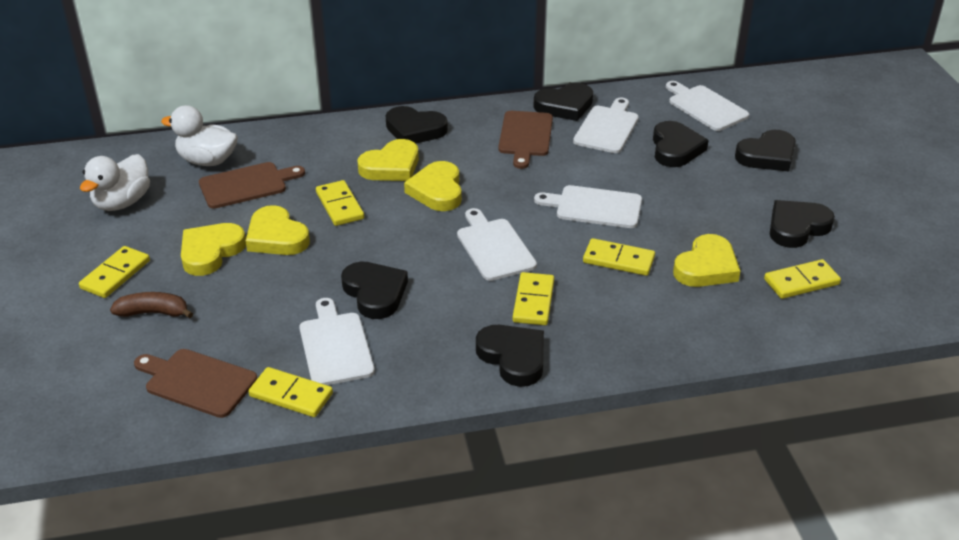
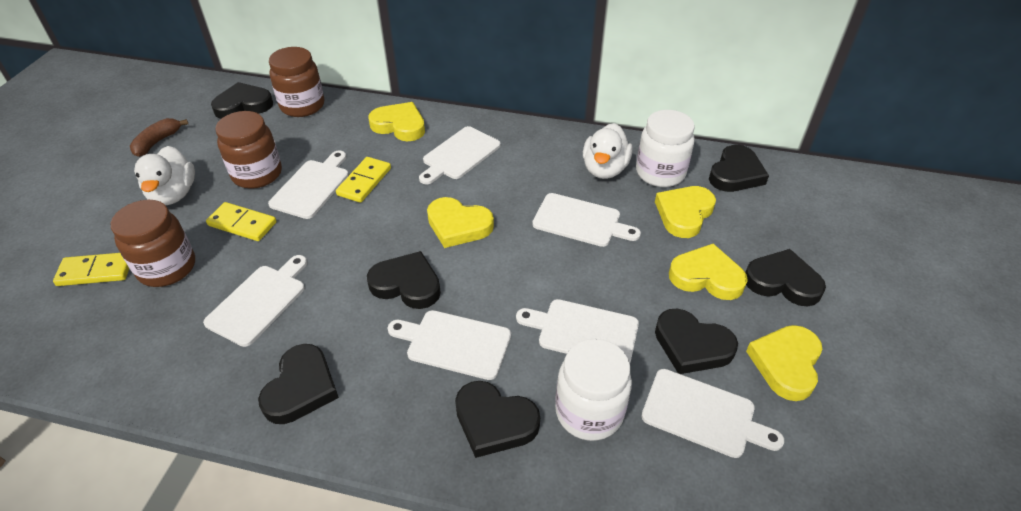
brown cutting board: [134,349,257,418] [199,162,305,209] [498,111,553,169] = 3 -> none = 0
brown jar: none = 0 -> [111,200,195,287] [215,111,282,189] [269,47,324,117] = 3
white cutting board: [299,298,375,385] [457,208,537,281] [534,185,642,228] [573,98,639,153] [666,81,749,131] = 5 -> [203,255,307,347] [268,150,349,219] [387,310,511,380] [419,126,501,184] [516,299,639,364] [532,193,641,247] [641,369,784,458] = 7
white jar: none = 0 -> [555,339,632,441] [636,110,695,187] = 2
yellow domino: [79,246,150,298] [248,367,333,417] [316,180,364,226] [512,272,554,325] [583,238,655,276] [764,259,841,299] = 6 -> [53,253,130,286] [206,202,276,241] [336,157,391,203] = 3

